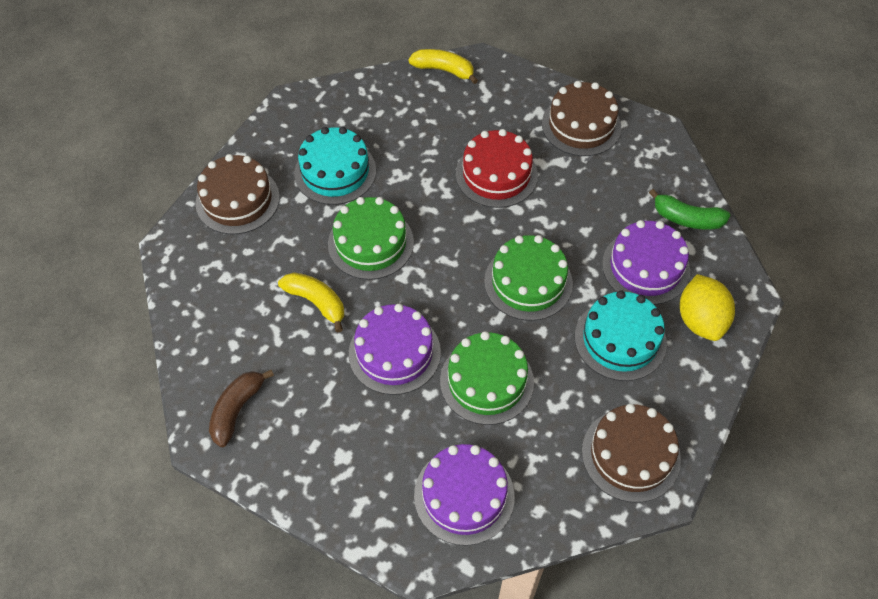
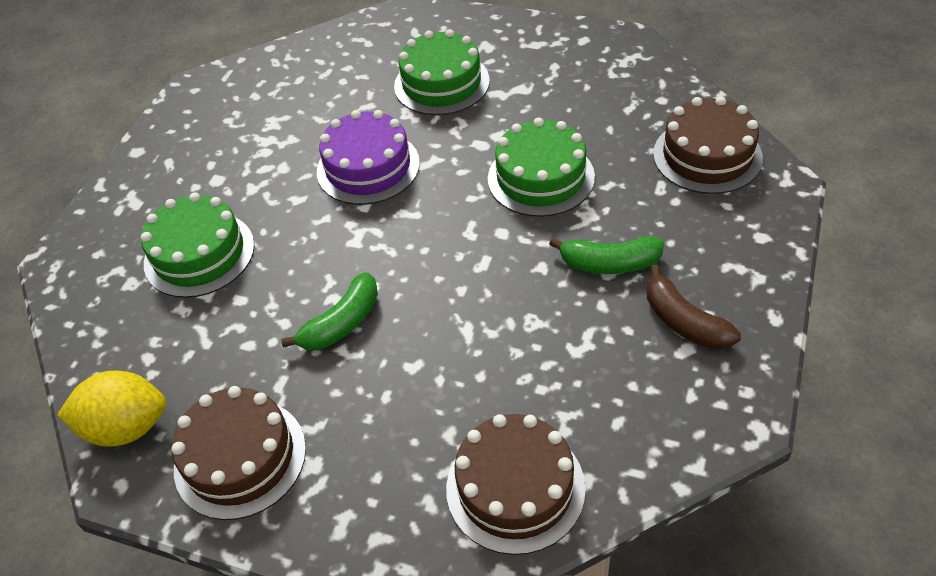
green banana: [649,189,731,230] = 1 -> [281,272,378,350] [549,236,664,274] = 2
purple cake: [349,304,441,395] [414,444,515,546] [602,220,690,305] = 3 -> [317,110,420,205] = 1
red cake: [456,129,538,208] = 1 -> none = 0
turquoise cake: [294,127,376,205] [575,290,667,381] = 2 -> none = 0
yellow banana: [278,272,344,332] [408,49,478,84] = 2 -> none = 0

